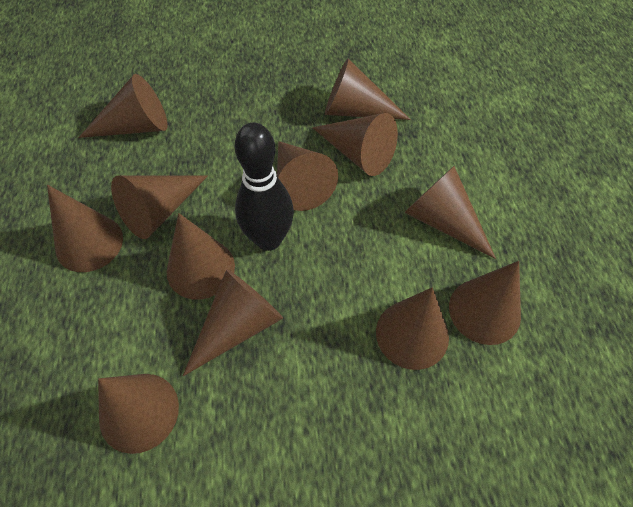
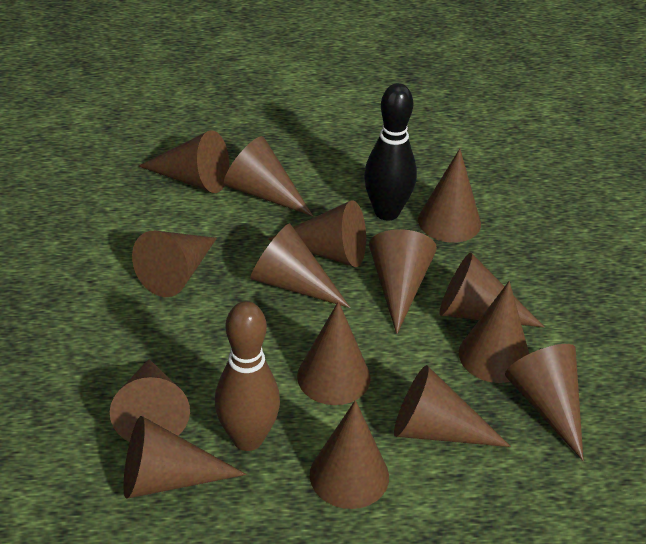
brown bowling pin: none = 0 -> [215,301,280,451] = 1
brown cone: [47,185,123,272] [78,74,168,138] [98,374,179,454] [111,175,208,239] [167,213,235,300] [183,269,283,376] [277,141,338,211] [312,113,398,176] [325,58,411,120] [376,287,449,370] [404,166,496,259] [449,261,521,345] = 12 -> [110,359,190,442] [123,416,246,499] [132,231,217,297] [139,130,229,193] [224,136,313,216] [250,223,351,308] [268,200,366,267] [297,301,371,405] [309,400,389,509] [369,229,437,334] [394,365,511,447] [418,149,481,243] [439,252,545,328] [459,281,529,383] [505,344,584,461] = 15

